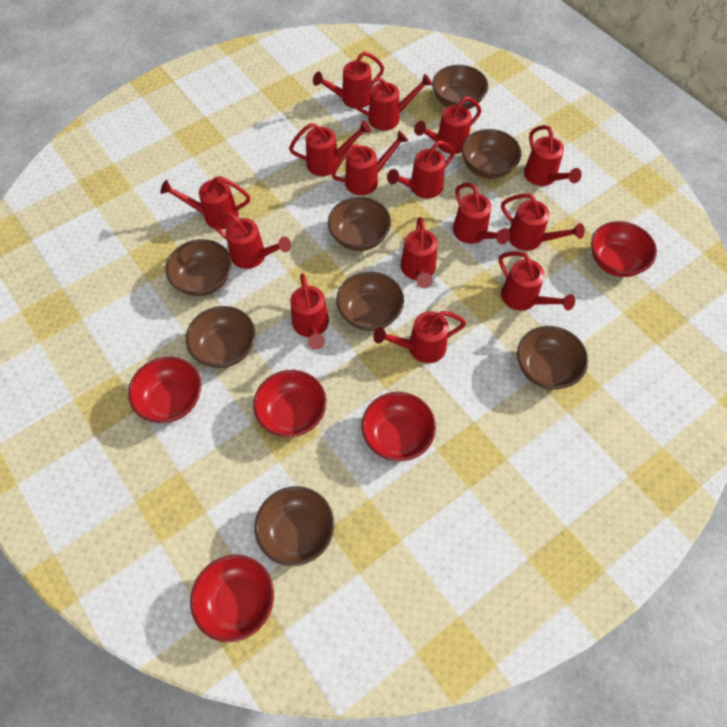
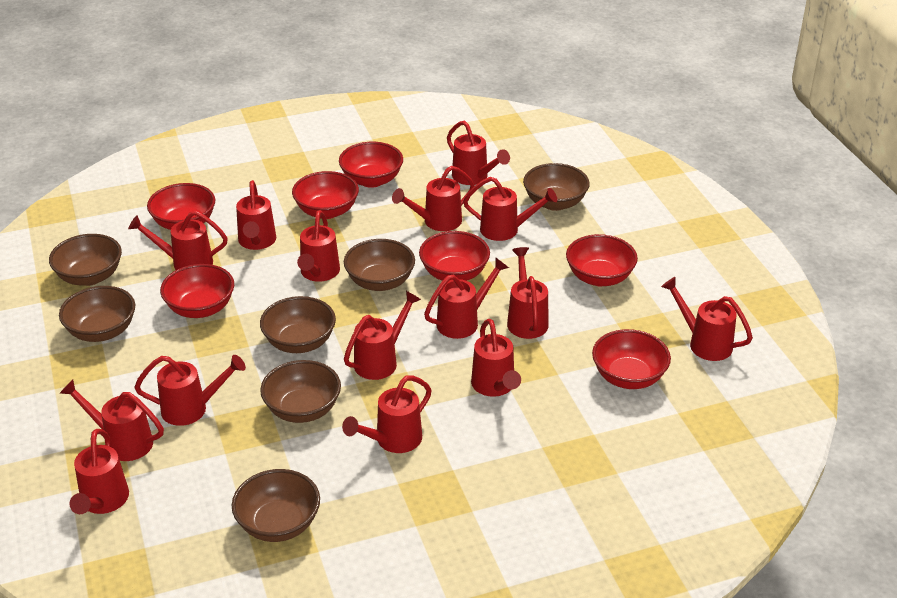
brown bowl: [166,239,232,296] [186,306,256,368] [255,486,334,566] [328,197,391,251] [336,272,404,331] [432,65,488,109] [462,129,521,179] [517,326,588,390] = 8 -> [49,234,122,286] [59,286,135,342] [232,469,320,542] [260,296,336,353] [260,360,341,423] [344,239,415,291] [523,163,590,211] = 7
red bowl: [128,357,201,423] [190,555,274,642] [253,370,326,437] [361,392,436,462] [591,221,657,277] = 5 -> [147,183,215,230] [160,264,234,318] [292,171,359,219] [339,142,403,188] [419,231,490,281] [566,234,638,286] [592,329,671,389] = 7

